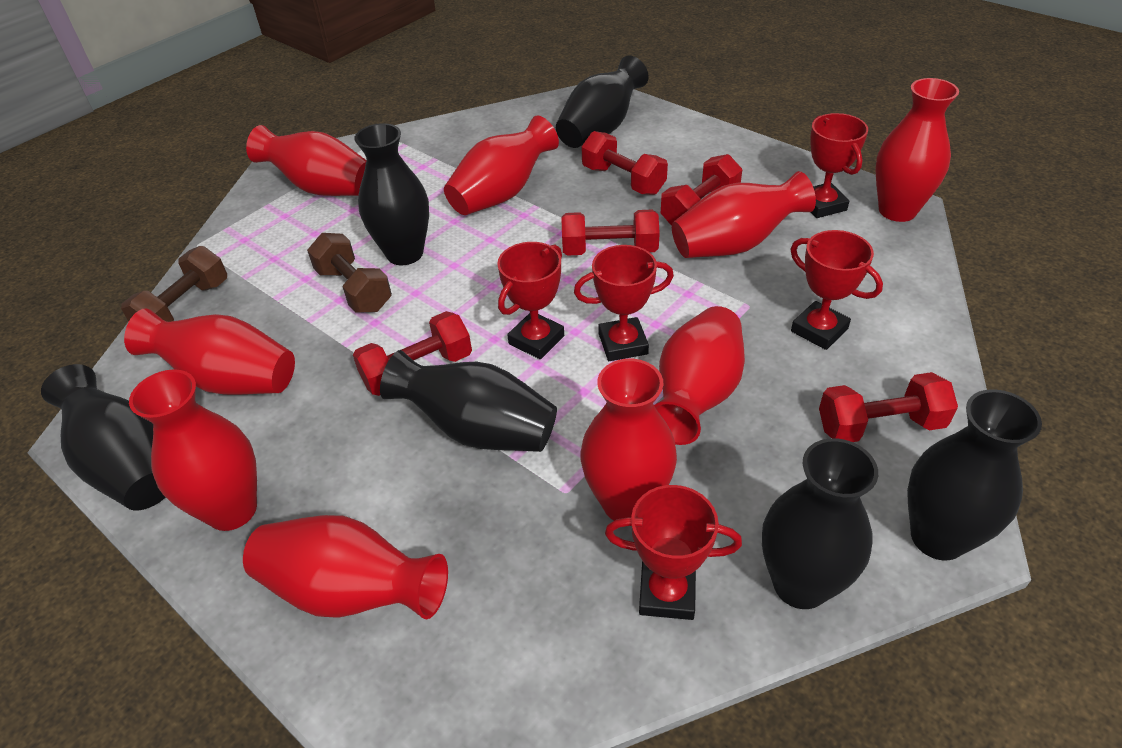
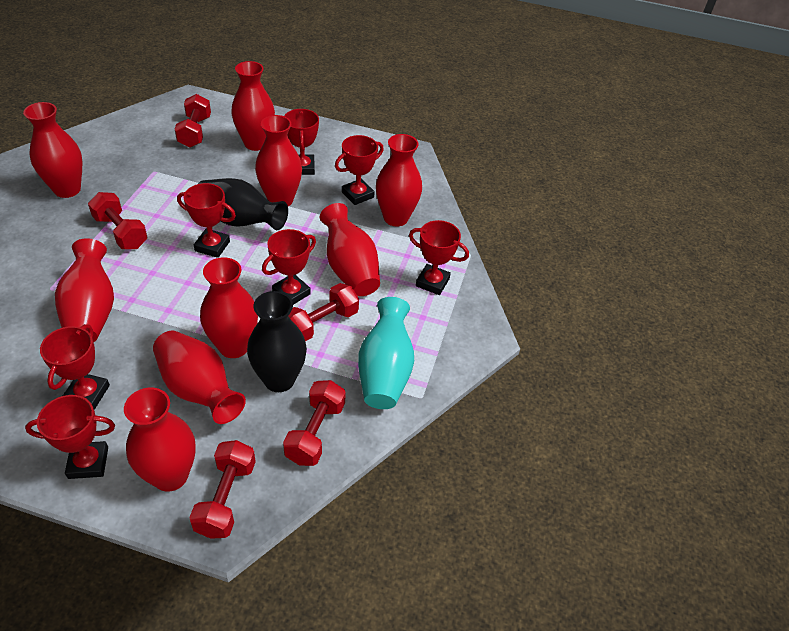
black vase: [41,364,165,510] [354,123,429,265] [380,350,557,452] [556,56,649,148] [762,438,878,609] [907,389,1042,560] = 6 -> [198,178,288,230] [247,291,307,392] = 2
brown dumbbell: [121,246,227,322] [307,233,392,313] = 2 -> none = 0
red trophy: [497,242,564,359] [574,245,674,361] [605,485,742,620] [790,230,883,350] [810,113,868,218] = 5 -> [25,395,115,479] [40,324,110,410] [177,183,236,258] [262,229,316,305] [284,109,319,175] [335,135,384,205] [409,220,469,295] = 7
turquoise vase: none = 0 -> [358,297,414,409] = 1

